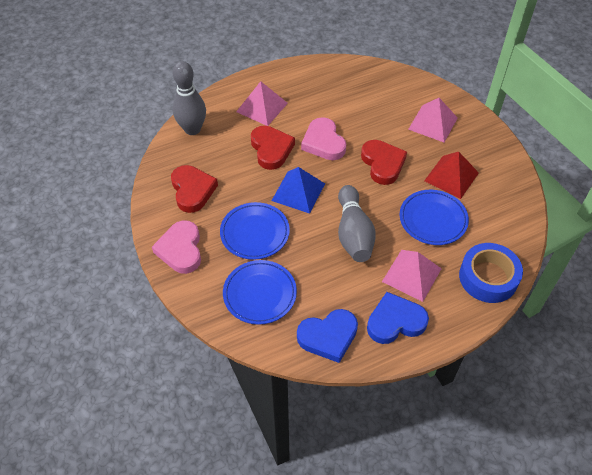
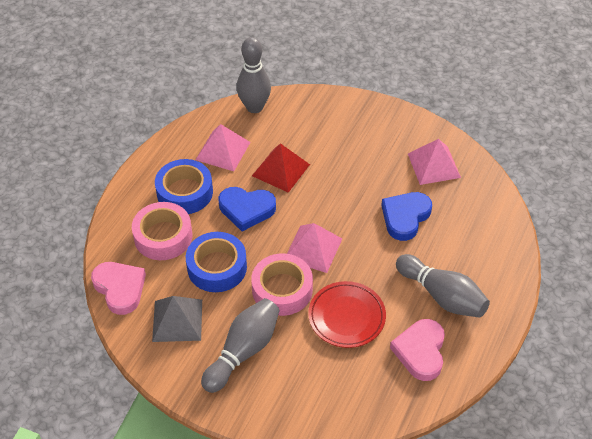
blue plate: [220,202,290,260] [223,260,297,325] [400,190,469,245] = 3 -> none = 0
blue pyramid: [272,167,325,214] = 1 -> none = 0
blue tape: [459,243,523,303] = 1 -> [155,159,213,214] [186,232,247,292] = 2
grey bowling pin: [173,61,206,135] [338,185,376,262] = 2 -> [201,298,280,393] [237,37,271,113] [396,254,490,318] = 3
grey pyramid: none = 0 -> [152,296,202,342] = 1
pink tape: none = 0 -> [132,202,192,260] [251,253,313,316] = 2
red heart: [171,165,218,213] [251,126,295,170] [361,140,407,185] = 3 -> none = 0
red plate: none = 0 -> [308,281,386,348] = 1

